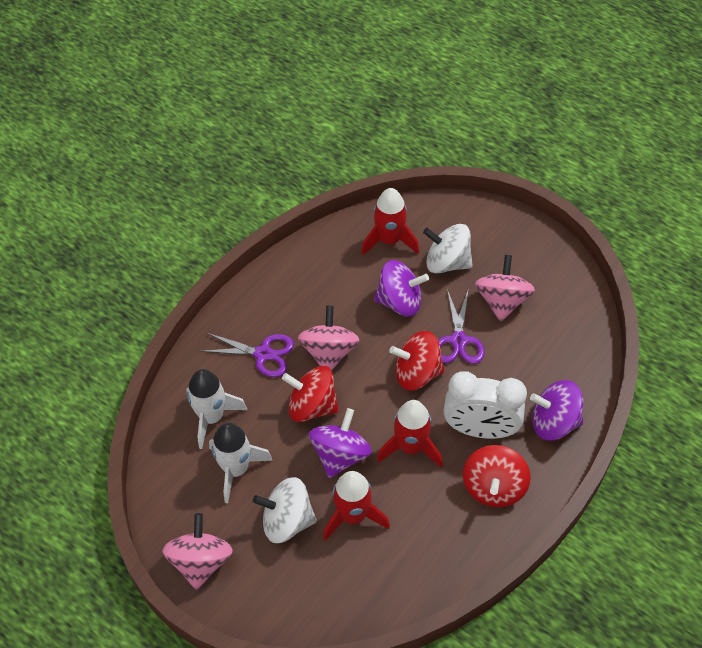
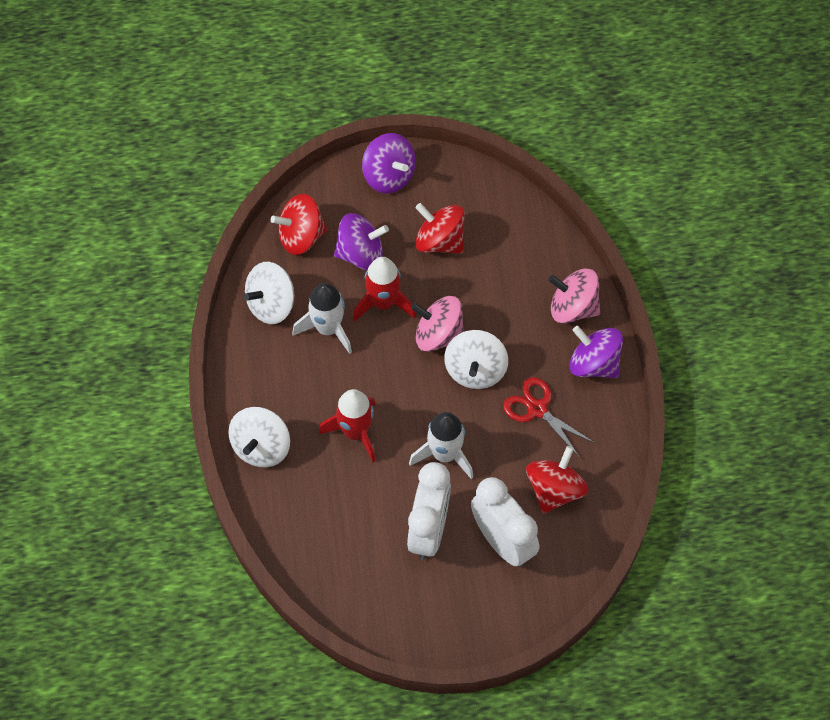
pink spinning top: [162,513,233,590] [298,306,359,371] [475,255,535,322] = 3 -> [411,296,464,352] [548,268,600,324] = 2
purple scissors: [200,333,294,377] [438,289,485,364] = 2 -> none = 0
red rocket: [323,471,390,541] [361,188,419,255] [377,400,443,468] = 3 -> [319,389,376,462] [353,257,416,322] = 2
red scissors: none = 0 -> [503,377,595,458] = 1
white clock: [444,371,527,439] = 1 -> [407,462,451,560] [471,477,539,567] = 2
white spinning top: [253,477,317,543] [423,224,473,274] = 2 -> [228,407,290,467] [244,262,294,324] [444,330,508,389] = 3

